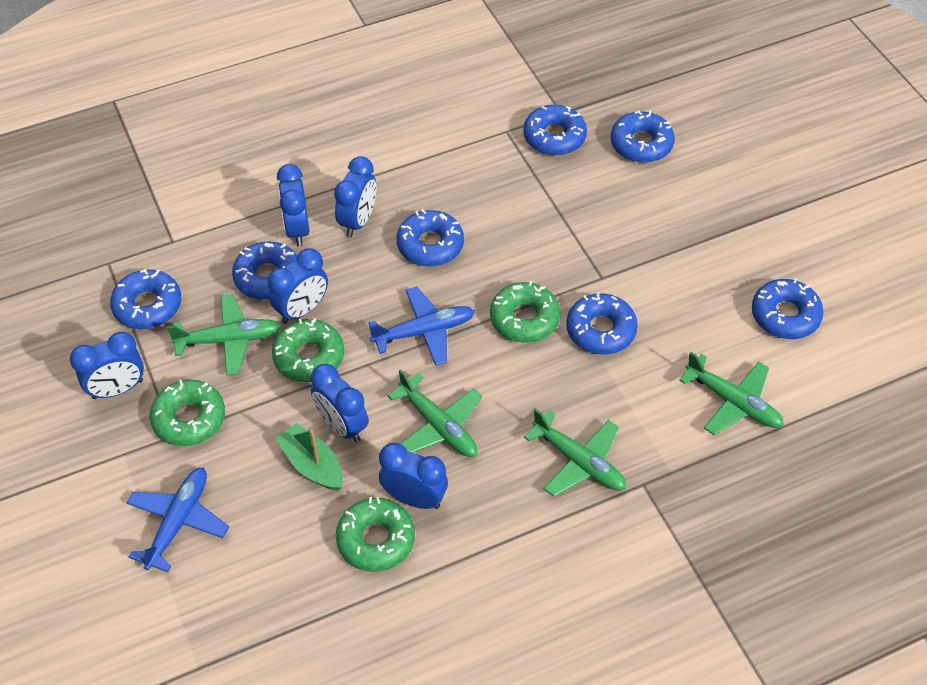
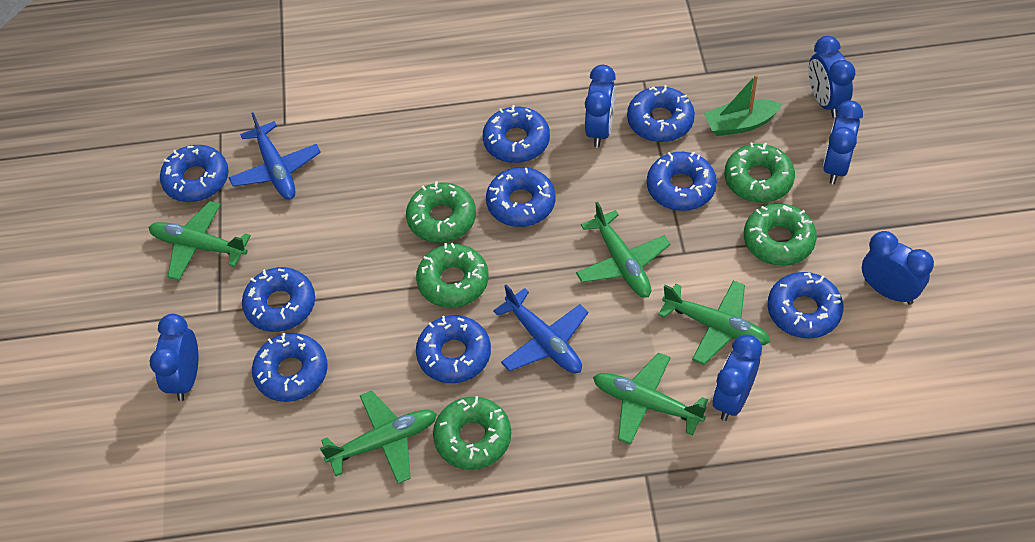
blue donut: [110,269,181,329] [232,242,297,300] [396,209,464,267] [523,105,587,155] [566,292,638,355] [611,111,675,163] [752,278,824,339] = 7 -> [160,145,229,202] [242,267,315,332] [252,333,328,402] [416,315,491,383] [483,105,550,163] [486,167,556,227] [627,85,695,142] [647,151,717,211] [768,272,844,339] = 9
green donut: [150,380,225,446] [272,318,344,382] [336,497,415,572] [490,281,561,343] = 4 -> [406,181,476,243] [416,243,489,308] [433,396,511,470] [724,142,795,203] [744,203,817,266] = 5
green plane: [167,294,281,376] [388,369,482,457] [524,409,626,497] [679,352,784,436] = 4 -> [148,201,251,281] [320,391,437,484] [576,202,670,297] [593,353,708,445] [658,280,770,365] = 5

